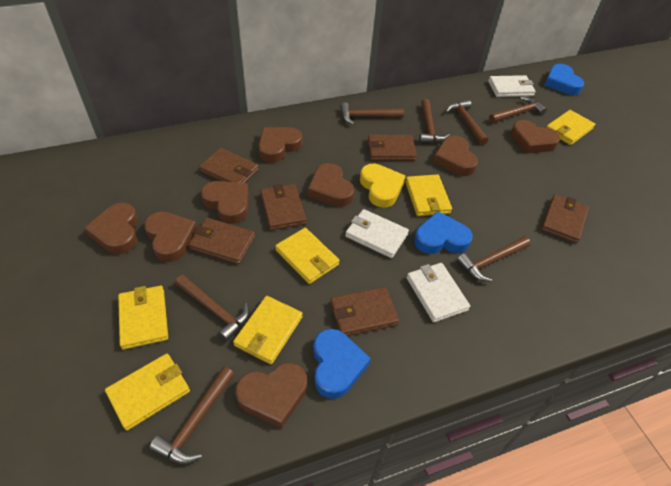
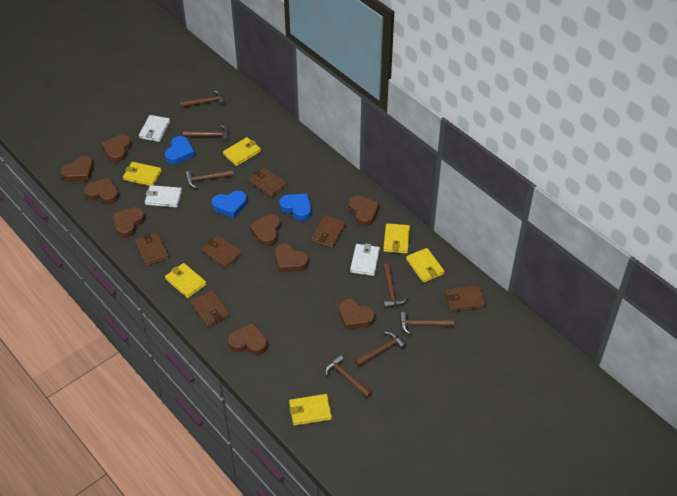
brown heart: [85,203,138,254] [144,212,197,262] [201,181,249,224] [236,363,307,428] [258,127,302,163] [308,163,354,207] [433,136,478,176] [511,120,560,154] = 8 -> [61,156,94,182] [84,177,119,204] [102,134,132,163] [113,207,145,238] [228,323,267,355] [250,214,281,246] [275,243,308,273] [339,298,375,330] [349,196,379,226] = 9
yellow heart: [360,164,405,208] = 1 -> none = 0

